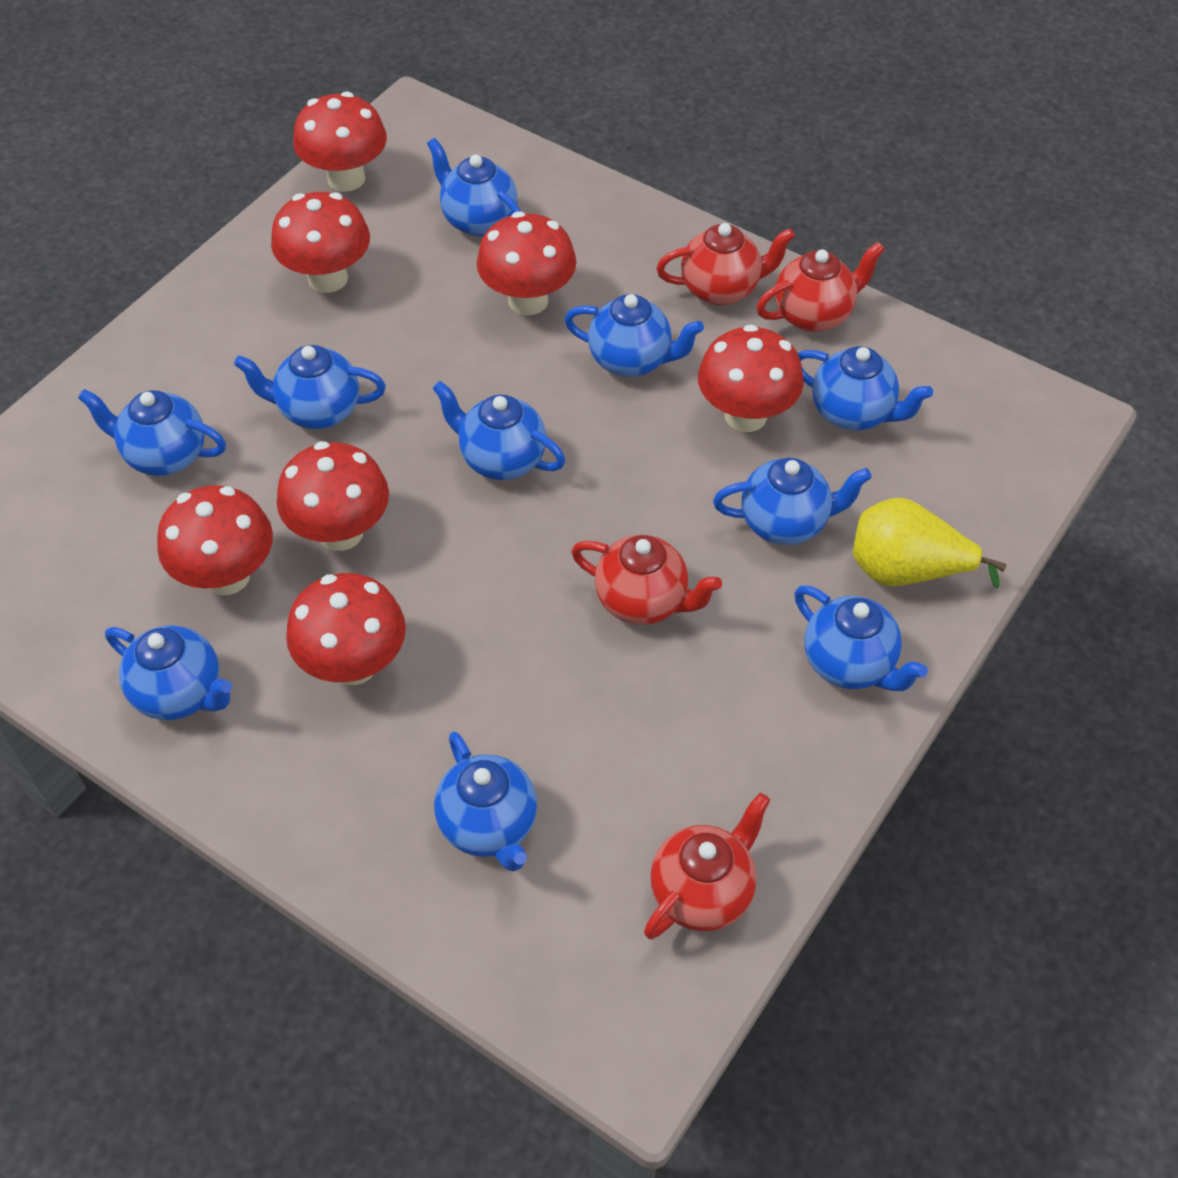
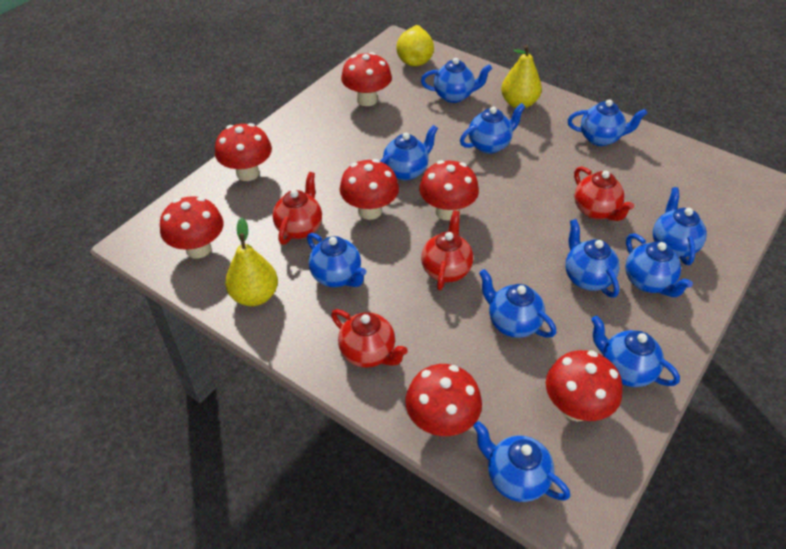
blue teapot: [78,389,226,476] [105,625,232,720] [234,345,386,429] [427,138,521,236] [432,381,565,480] [434,732,537,871] [564,294,704,377] [713,458,872,545] [794,586,928,691] [798,346,933,431] = 10 -> [307,233,367,287] [380,125,438,180] [421,58,492,103] [460,103,525,154] [473,421,570,502] [479,269,556,338] [565,219,620,298] [568,99,647,146] [591,316,680,387] [625,233,693,297] [653,187,707,265] = 11
yellow pear: [853,497,1006,588] = 1 -> [225,218,278,306] [396,25,434,66] [501,45,542,108] = 3

